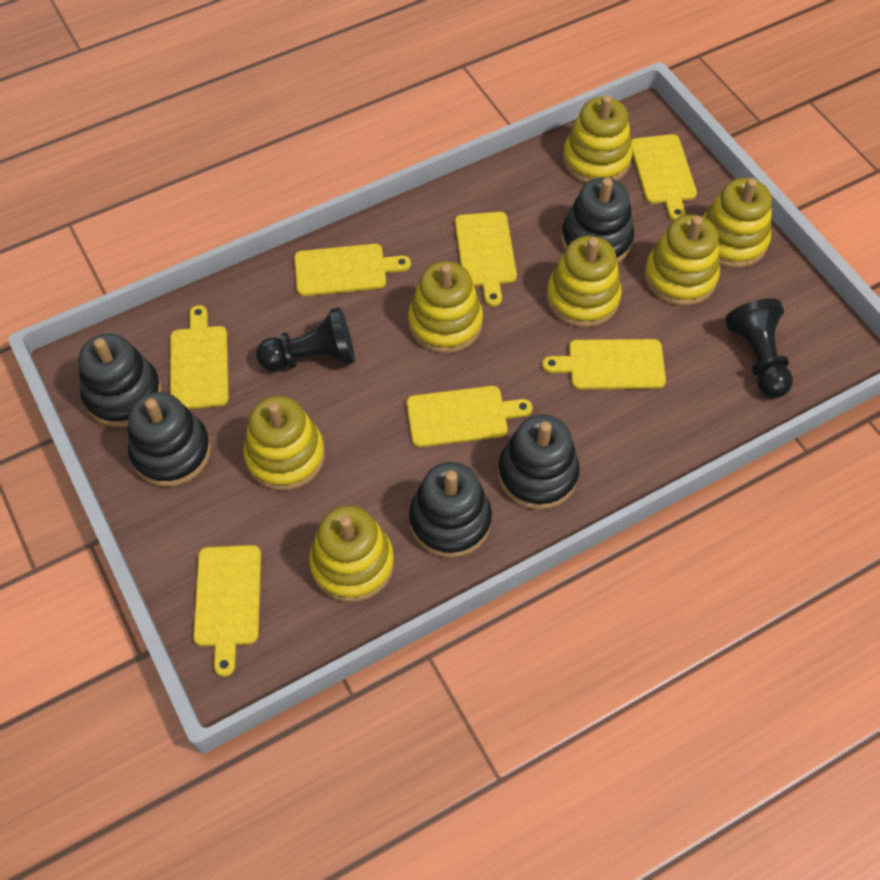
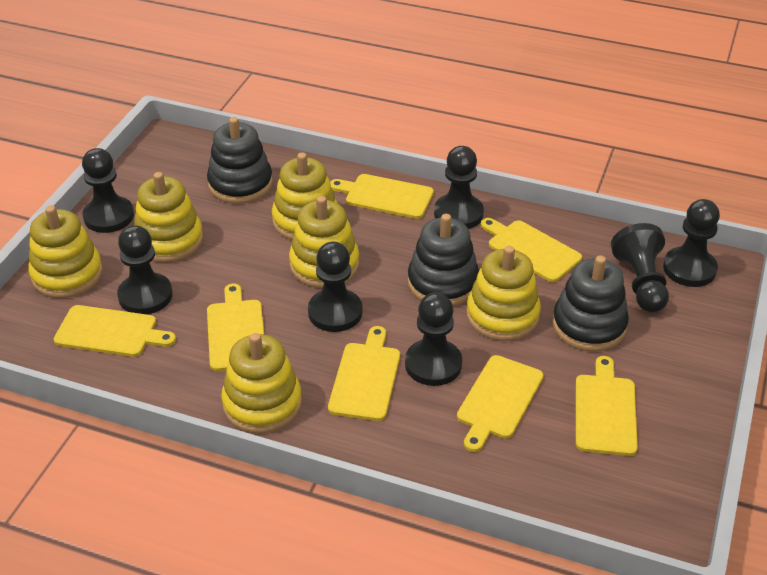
black pawn: [256,307,355,371] [725,298,793,398] = 2 -> [82,148,134,233] [117,225,173,314] [308,242,363,332] [405,292,462,386] [434,146,484,229] [611,223,669,312] [663,199,720,287] = 7
black stacking toy: [78,334,162,427] [128,392,211,487] [409,462,492,558] [498,414,580,510] [561,177,634,264] = 5 -> [207,117,273,204] [408,214,479,306] [553,255,629,351] = 3
yellow stacking toy: [243,396,325,491] [309,505,394,602] [408,261,483,353] [547,236,622,327] [563,95,633,183] [644,215,720,306] [702,178,772,268] = 7 -> [28,205,103,298] [134,172,203,262] [221,333,302,434] [272,153,337,240] [289,196,359,288] [466,246,541,341] = 6

